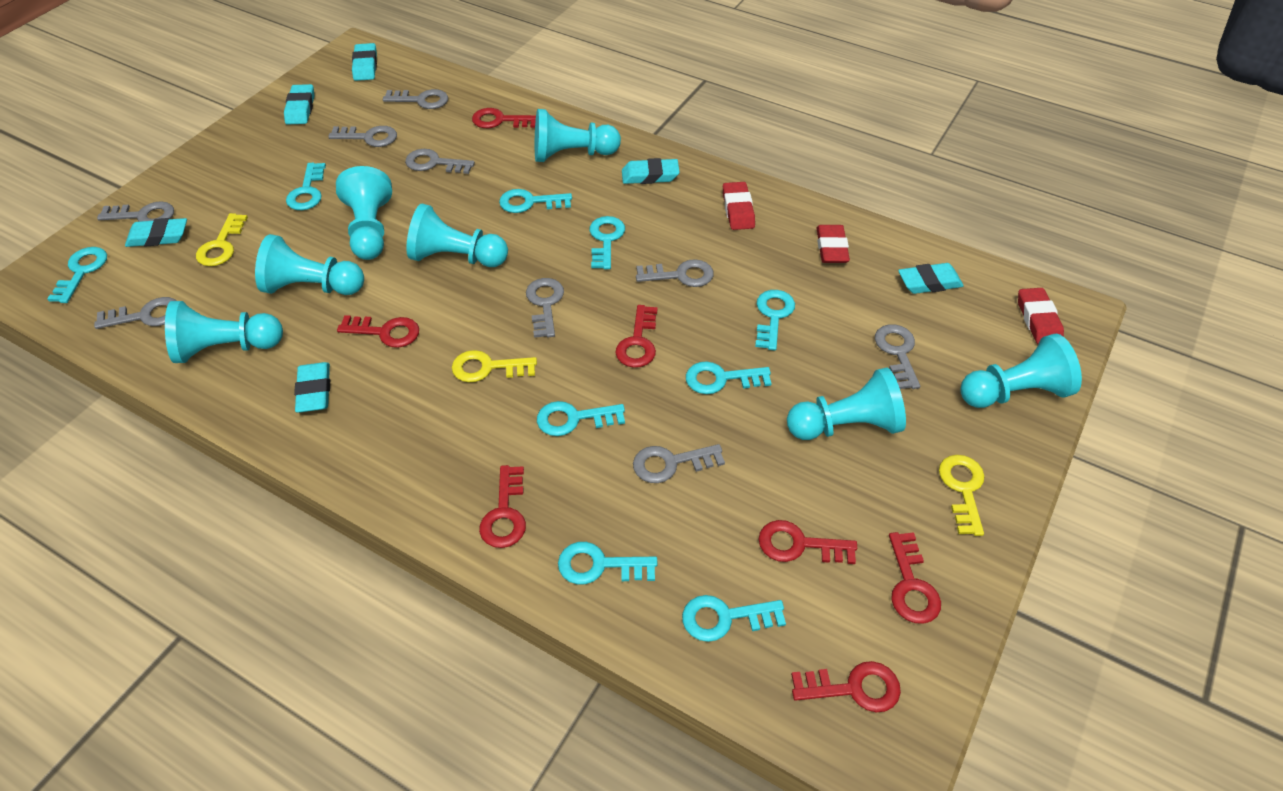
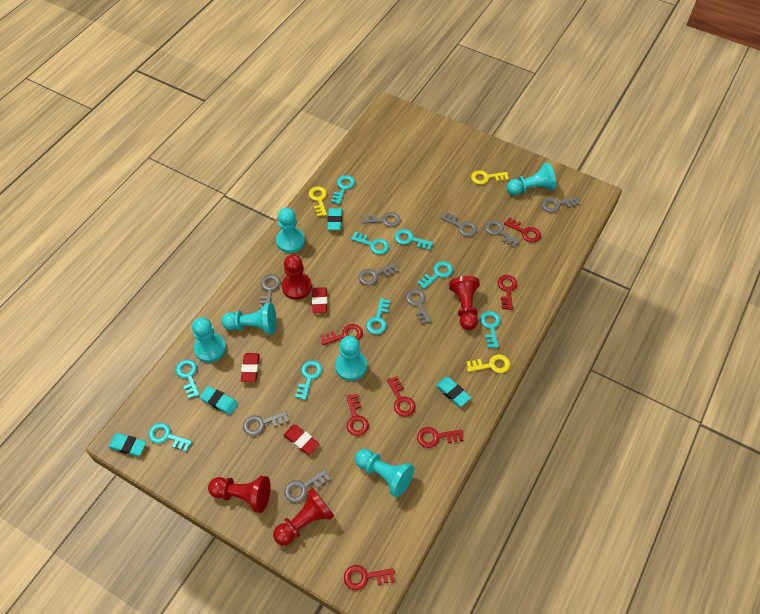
red pawn: none = 0 -> [208,476,271,513] [273,488,334,545] [282,254,312,300] [449,276,480,330] = 4
turquoise eraser: [125,218,187,247] [284,84,314,125] [294,362,330,413] [352,43,377,81] [622,158,680,184] [898,263,963,294] = 6 -> [108,433,146,456] [200,386,238,415] [327,208,342,230] [436,377,471,407] = 4
turquoise pawn: [165,301,283,363] [255,234,364,295] [336,166,392,260] [406,204,508,267] [535,109,621,162] [787,367,906,440] [960,334,1082,408] = 7 -> [192,317,226,363] [221,303,277,334] [276,208,305,253] [335,336,367,381] [355,449,414,498] [507,162,556,195] = 6

